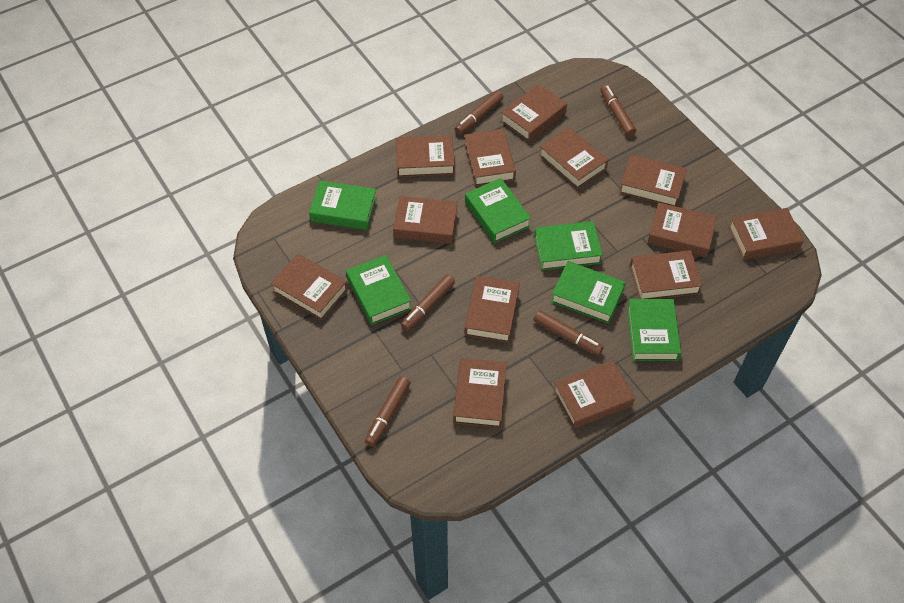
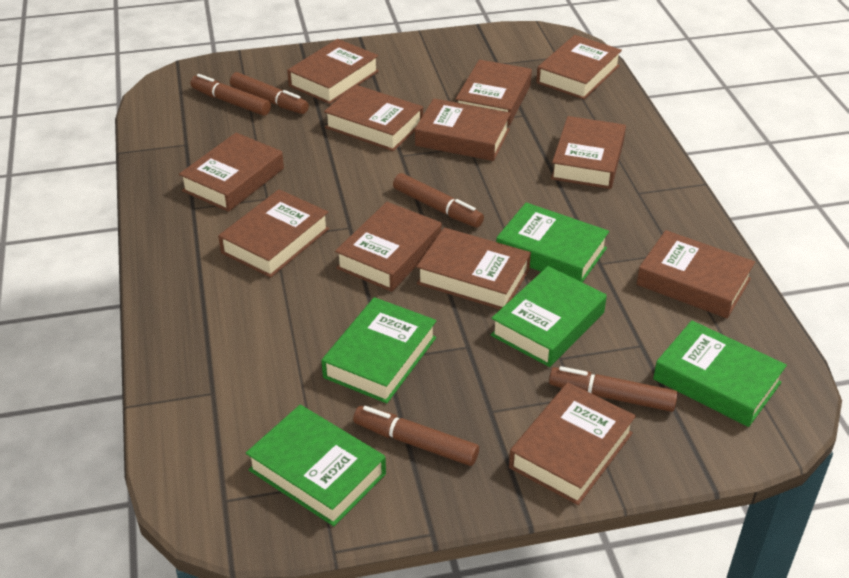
brown book: [271,254,348,320] [393,196,458,244] [396,135,455,177] [453,358,507,428] [464,129,516,186] [465,276,520,343] [501,84,567,142] [539,127,608,189] [553,360,635,429] [619,154,687,206] [630,250,703,299] [648,202,717,258] [728,208,804,260] = 13 -> [179,133,284,212] [218,189,329,278] [287,39,379,104] [324,85,423,151] [335,202,442,292] [415,98,511,161] [417,227,531,309] [456,59,532,126] [509,382,636,505] [536,35,622,99] [551,116,626,189] [636,230,755,318] = 12
green book: [309,181,377,230] [346,255,412,325] [465,178,531,243] [534,221,603,271] [551,261,626,324] [627,299,681,361] = 6 -> [246,405,386,526] [321,297,437,403] [491,266,607,367] [496,202,609,283] [653,320,787,427] = 5

